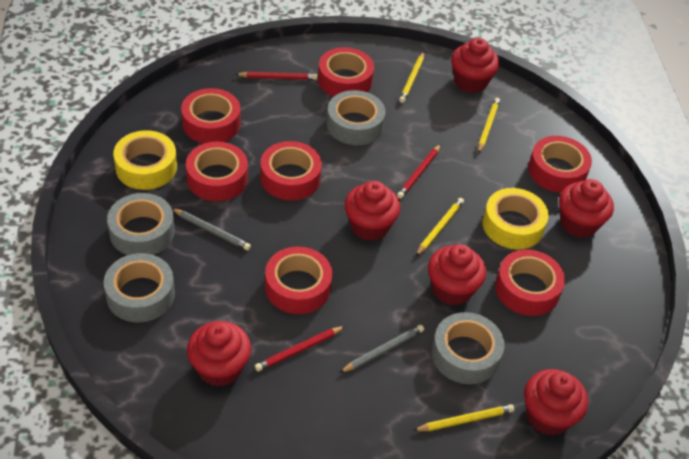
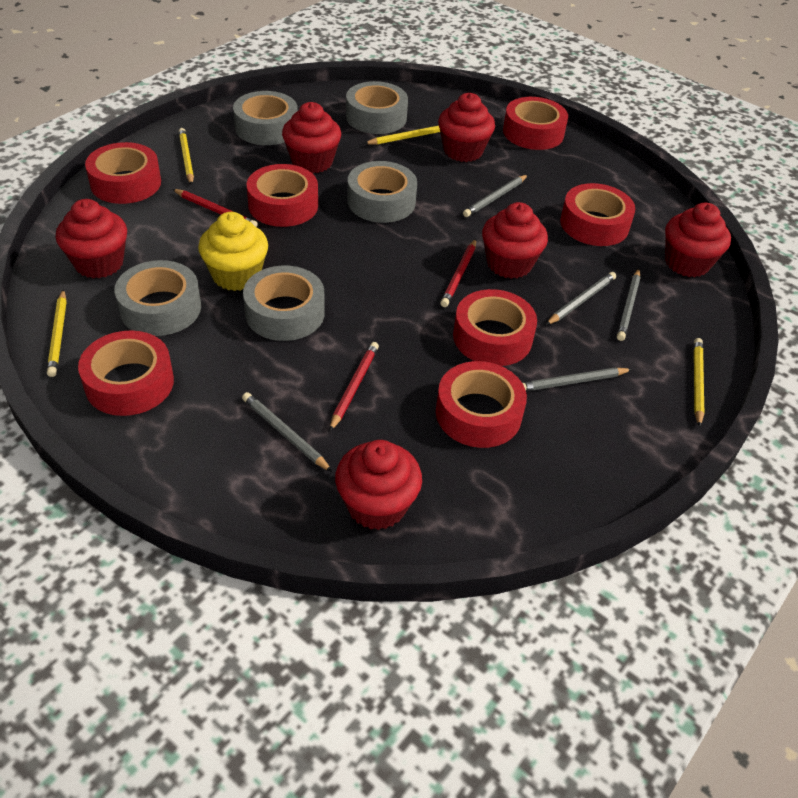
grey pencil: [172,208,251,250] [339,325,424,373] = 2 -> [242,392,332,472] [463,175,528,217] [523,367,633,391] [546,272,616,325] [617,269,641,341] = 5
grey tape: [104,253,175,322] [107,193,175,255] [327,90,386,145] [432,312,504,384] = 4 -> [114,260,201,336] [233,91,298,145] [243,265,325,341] [346,81,408,134] [347,161,417,223] = 5
yellow cupcake: none = 0 -> [198,212,268,291] = 1
yellow tape: [113,130,177,190] [483,188,549,249] = 2 -> none = 0

